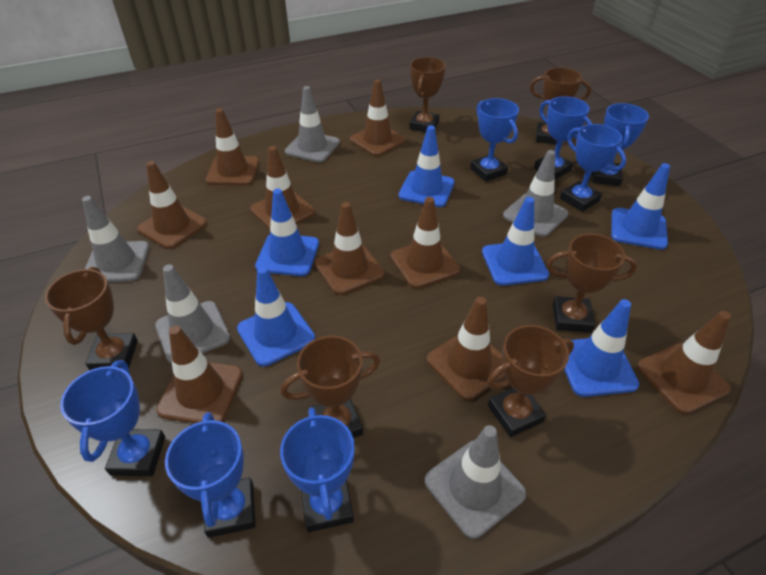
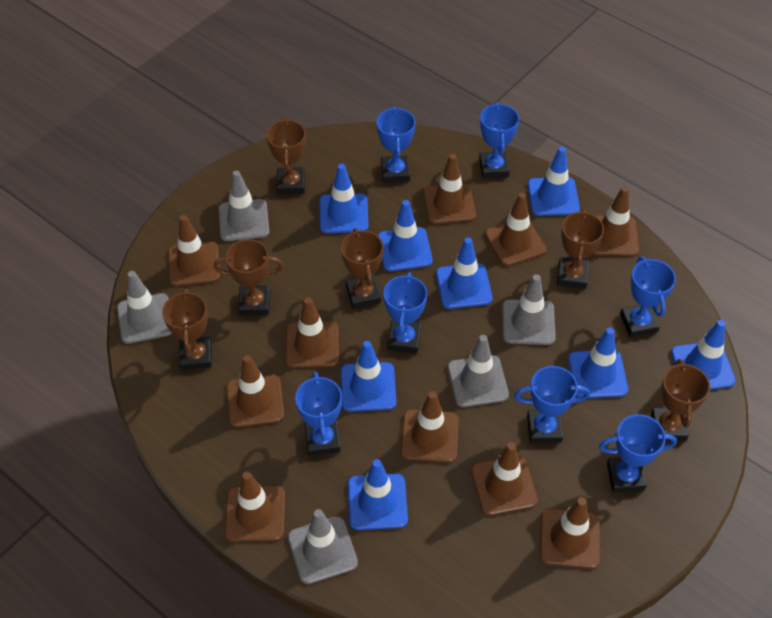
blue traffic cone: [237,266,315,366] [255,189,319,276] [399,126,455,207] [482,197,549,286] [564,299,639,397] [611,163,670,250] = 6 -> [319,164,369,233] [341,341,396,412] [348,459,408,530] [378,200,433,271] [436,237,492,309] [528,147,580,216] [568,328,628,398] [671,320,736,390] = 8
brown traffic cone: [137,161,207,249] [156,325,243,423] [206,108,259,185] [250,146,315,229] [315,202,385,295] [350,79,406,156] [391,197,460,288] [427,297,505,400] [637,311,731,414] = 9 -> [168,215,220,286] [225,472,285,542] [226,355,284,428] [285,297,339,368] [401,391,459,463] [423,154,476,224] [471,442,538,516] [485,193,546,266] [540,497,600,569] [592,186,639,256] = 10

